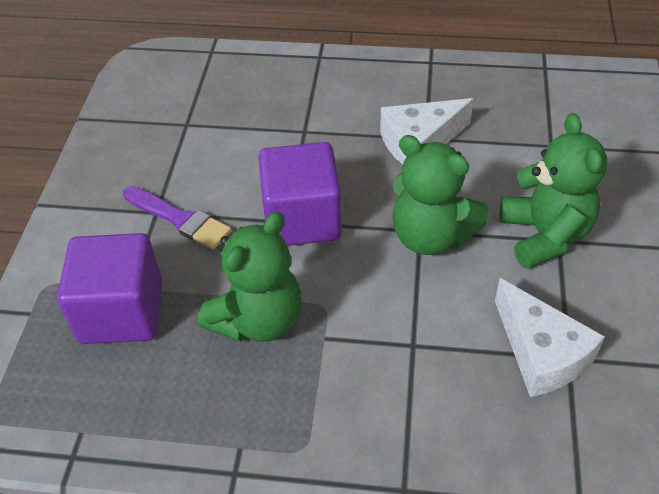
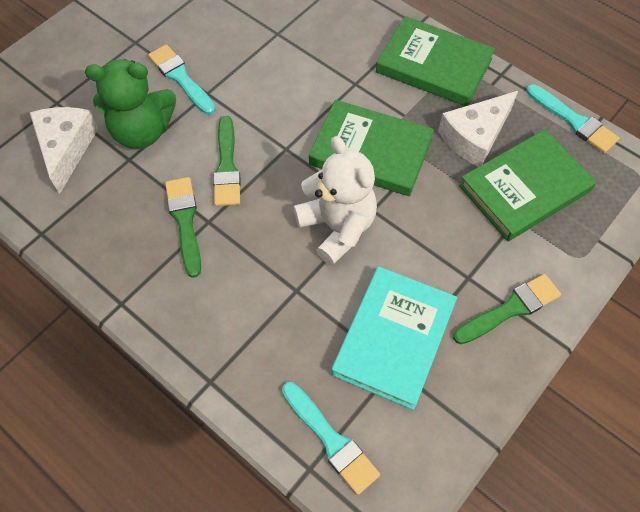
green book: none = 0 -> [309,100,434,196] [376,16,495,106] [459,129,597,241] = 3
green brush: none = 0 -> [165,177,201,278] [213,116,241,206] [453,274,561,344] = 3
green teddy bear: [198,212,302,342] [393,135,489,255] [499,113,607,269] = 3 -> [85,59,176,149] = 1
purple brush: [123,186,231,249] = 1 -> none = 0
purple cube: [57,233,163,344] [258,142,342,246] = 2 -> none = 0
turquoise book: none = 0 -> [331,266,457,410] = 1
turquoise brush: none = 0 -> [148,44,216,115] [282,382,380,495] [526,84,619,153] = 3
white teddy bear: none = 0 -> [293,136,377,266] = 1

